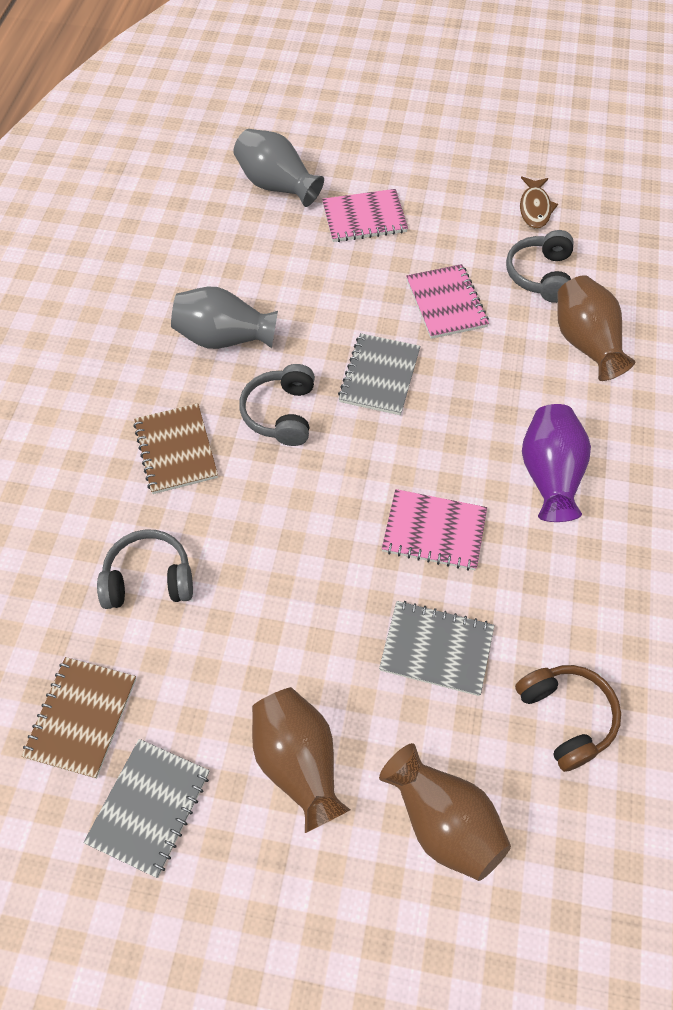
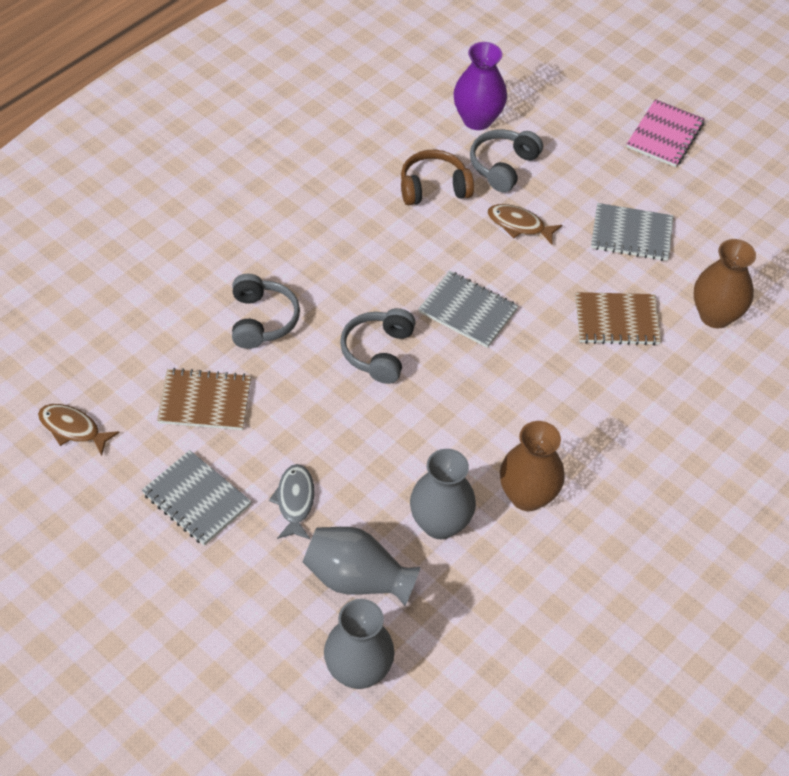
brown fish: [520,176,558,229] = 1 -> [38,404,120,456] [488,204,562,245] = 2
brown vase: [252,687,350,833] [379,743,511,881] [557,275,635,381] = 3 -> [500,421,565,511] [694,239,756,328] = 2
grey fish: none = 0 -> [269,464,315,540] = 1
grey vase: [171,287,278,349] [233,129,324,207] = 2 -> [303,527,420,605] [324,599,395,689] [410,449,476,539] = 3
pink notebook: [322,189,408,242] [382,489,487,571] [406,264,489,339] = 3 -> [627,99,704,167] = 1

